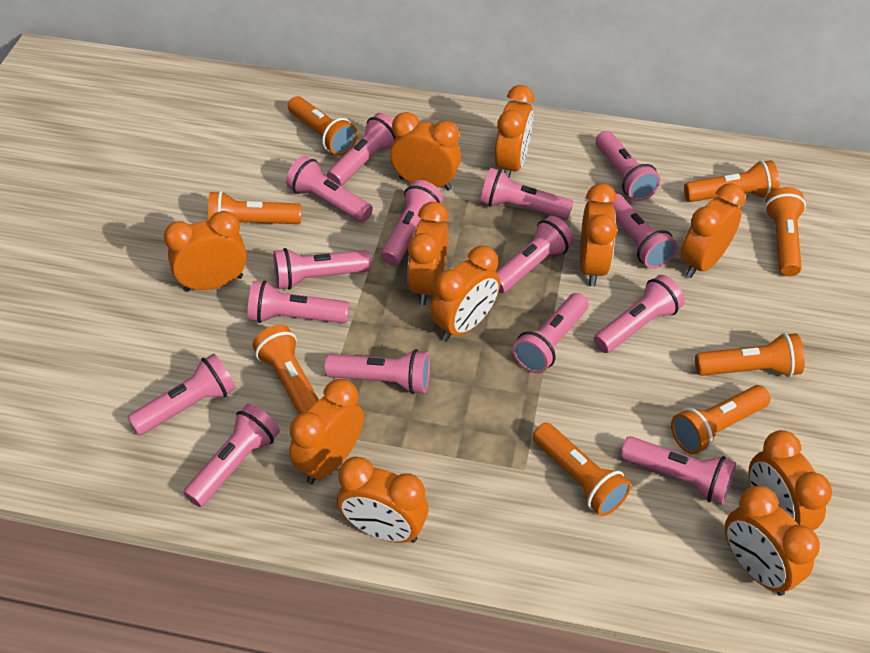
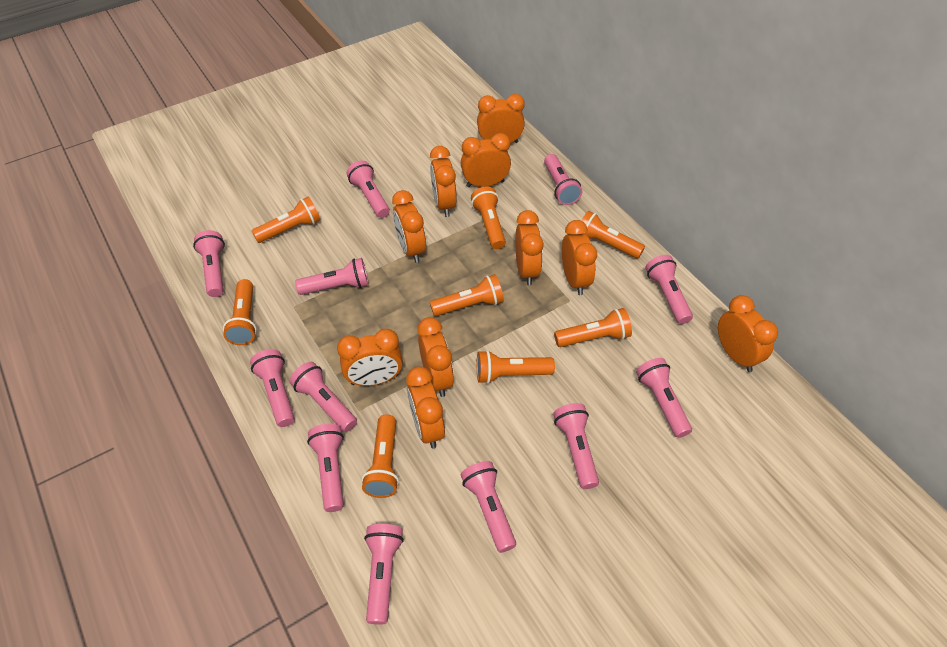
orange clock: [164,211,247,292] [289,379,364,484] [337,457,428,543] [390,112,461,191] [407,202,449,305] [430,246,500,341] [495,85,534,178] [580,184,617,286] [681,183,746,278] [725,486,820,596] [749,430,832,530] = 11 -> [337,329,403,386] [392,190,426,263] [406,366,445,448] [418,317,454,397] [430,146,457,217] [461,133,511,187] [477,94,525,143] [515,210,544,285] [562,220,597,295] [718,295,778,372] = 10
pink flashlight: [128,353,236,435] [183,404,280,507] [248,280,349,324] [273,248,371,290] [286,156,373,222] [324,349,430,394] [327,113,396,186] [381,180,443,265] [480,168,574,220] [496,216,574,293] [512,293,588,373] [594,275,685,353] [596,131,661,201] [610,193,677,269] [621,436,736,505] = 15 -> [193,230,225,297] [250,349,295,427] [290,362,357,432] [295,258,369,295] [307,424,344,512] [347,161,390,218] [364,524,404,625] [461,461,516,553] [544,154,582,205] [553,403,599,489] [636,358,692,438] [645,255,693,324] = 12

